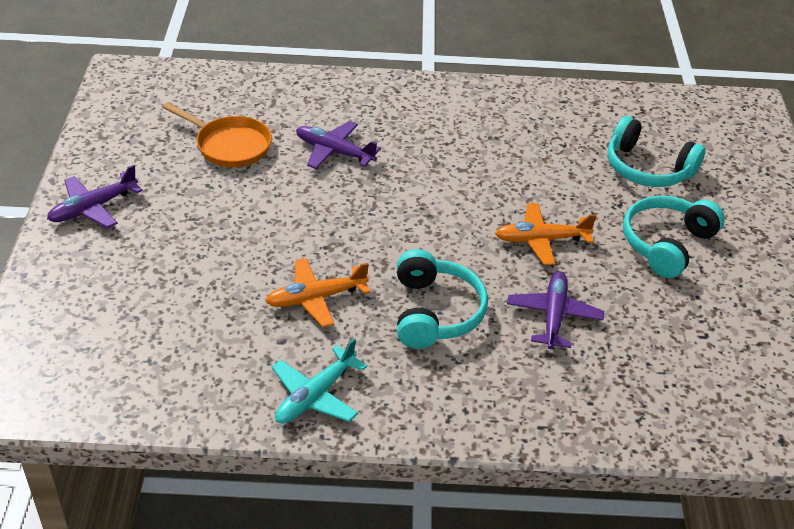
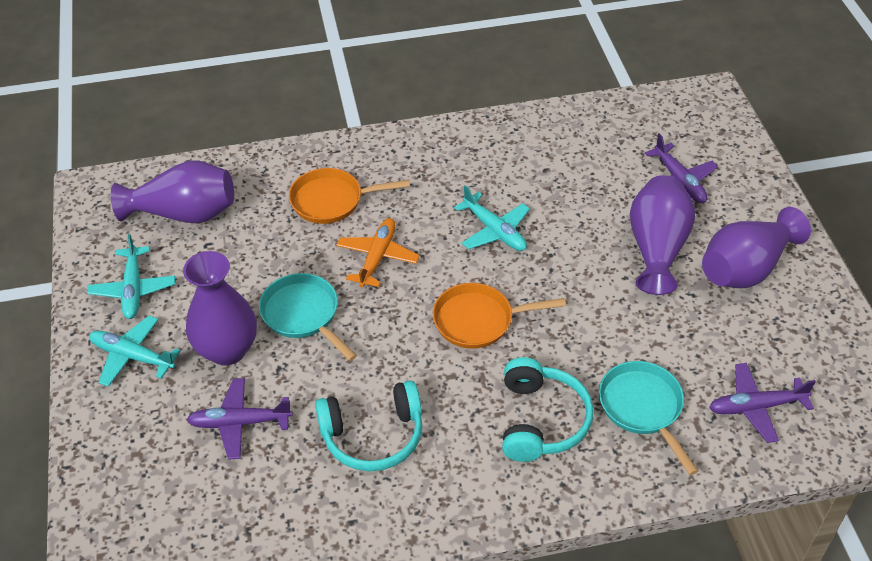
orange pan: [162,102,272,167] = 1 -> [289,168,410,224] [433,283,566,349] = 2
orange plane: [266,258,370,327] [495,203,596,265] = 2 -> [336,218,420,287] = 1
purple vase: none = 0 -> [111,161,234,223] [183,251,257,365] [630,175,696,295] [702,207,811,288] = 4
turquoise headphones: [397,249,488,349] [608,116,705,187] [623,196,725,278] = 3 -> [315,380,422,471] [502,357,594,462] = 2
turquoise pan: none = 0 -> [259,273,357,361] [599,361,698,475] = 2
turquoise plane: [272,338,367,424] = 1 -> [87,234,175,319] [89,316,181,387] [454,185,530,251] = 3

